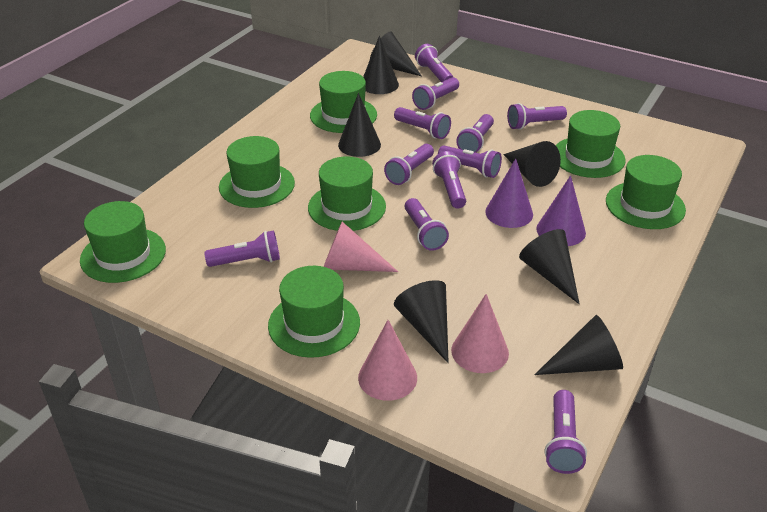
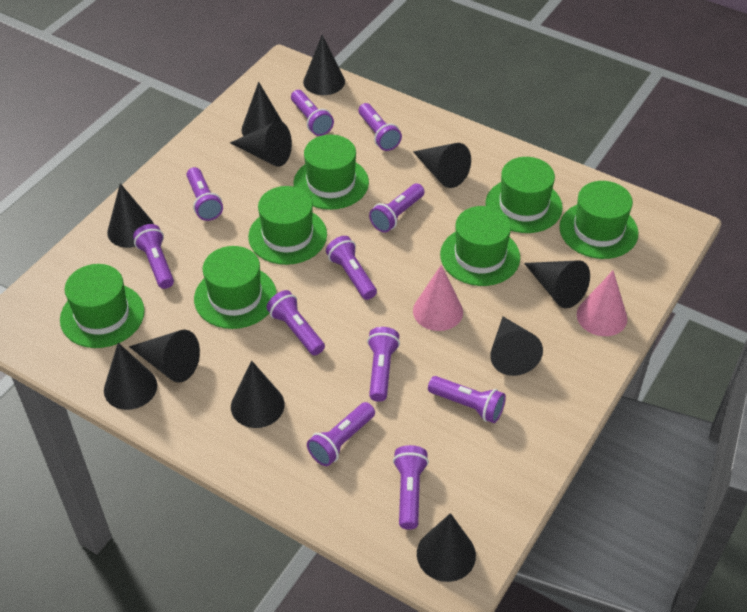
black cone: [338,93,381,157] [363,36,399,94] [370,31,422,76] [394,280,449,363] [503,141,561,187] [519,229,580,304] [534,315,623,375] = 7 -> [104,343,157,410] [107,183,154,248] [129,330,200,383] [230,121,292,167] [231,361,285,428] [241,82,282,136] [303,35,345,95] [413,143,471,188] [417,513,476,582] [490,317,543,376] [524,260,590,308] = 11
pink cone: [323,222,398,272] [358,320,417,401] [451,294,509,373] = 3 -> [413,265,463,331] [577,271,627,336] = 2
purple cone: [485,159,533,228] [536,175,586,246] = 2 -> none = 0

